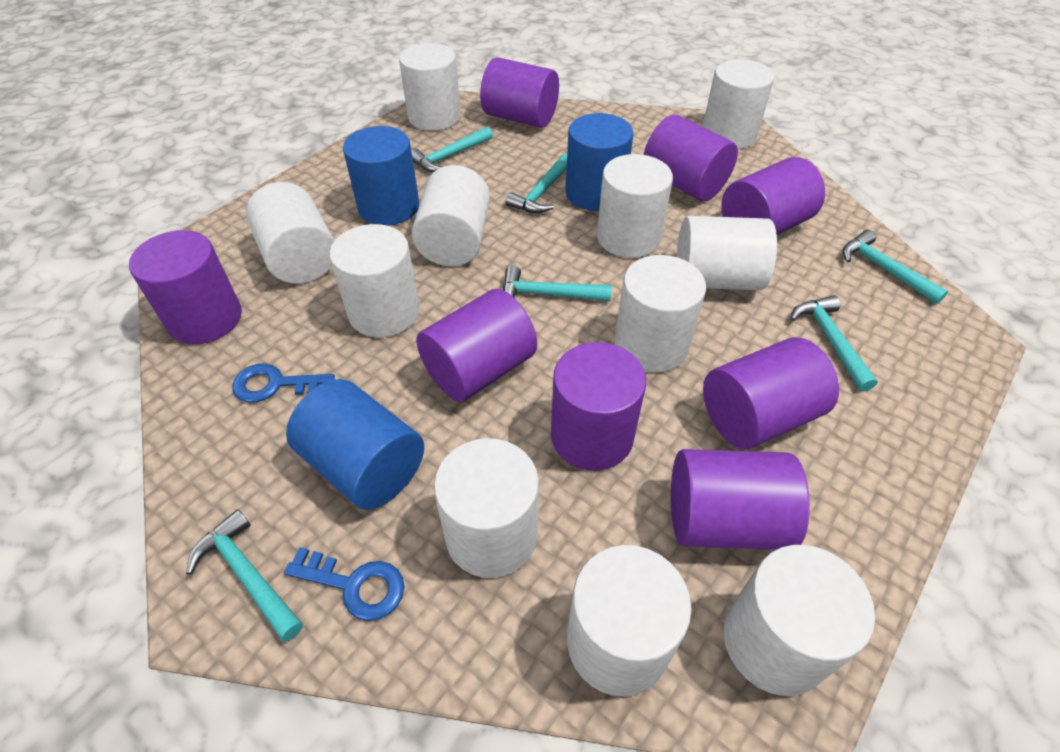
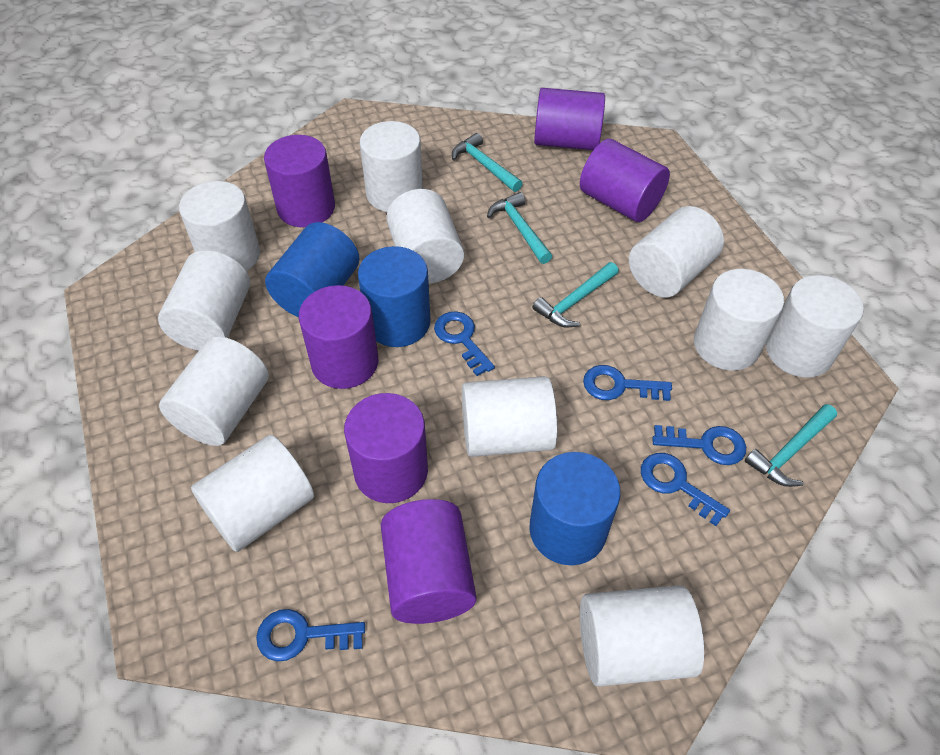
blue key: [232,363,335,403] [284,547,404,621] = 2 -> [256,609,365,661] [434,311,495,376] [583,365,672,401] [641,453,730,526] [652,425,746,465] = 5
purple cylinder: [129,230,242,344] [416,289,537,402] [480,57,559,128] [551,342,646,471] [644,115,738,201] [671,449,810,550] [703,337,839,449] [721,157,825,235] = 8 -> [264,135,335,227] [299,285,378,389] [344,393,428,503] [381,499,476,624] [534,88,605,150] [580,139,670,222] = 6
turquoise hammer: [186,509,303,642] [411,126,493,172] [503,265,612,301] [505,154,567,213] [790,295,878,392] [843,230,948,304] = 6 -> [452,133,523,192] [487,192,552,264] [532,262,619,328] [745,404,837,487] = 4

